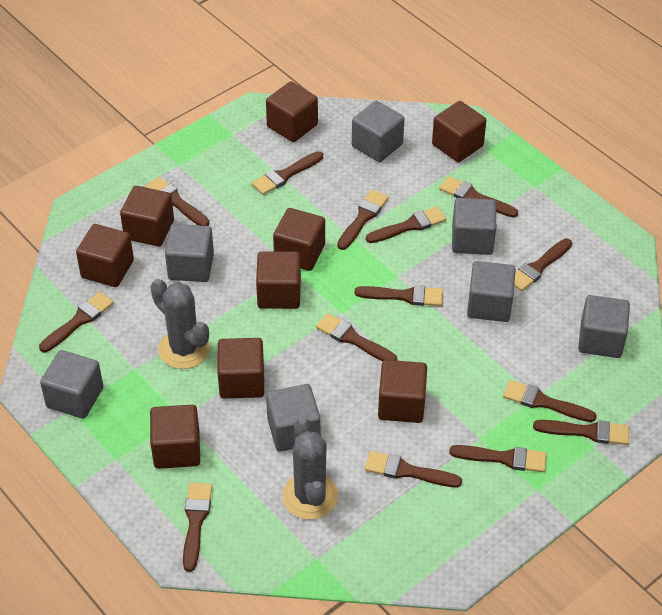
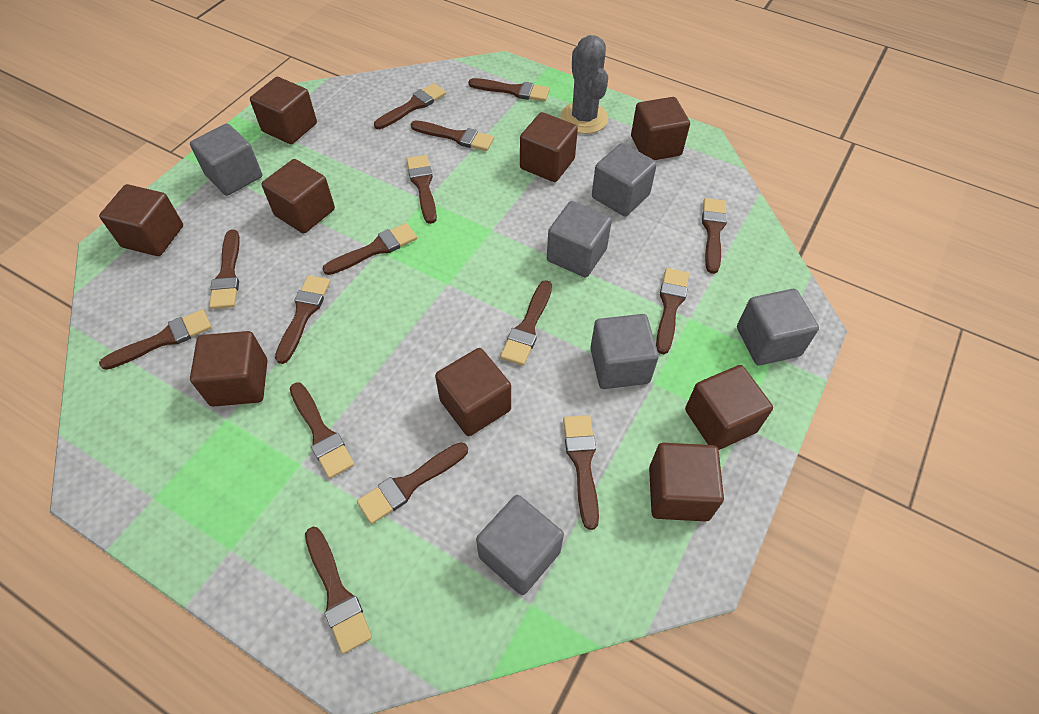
brown brush: [39,291,114,352] [145,177,210,226] [183,483,212,572] [252,151,323,195] [316,313,397,362] [337,190,389,250] [355,285,443,306] [365,451,462,487] [366,206,446,243] [439,176,518,218] [449,445,547,472] [503,380,597,422] [514,238,572,291] [533,420,629,445] = 14 -> [99,309,212,370] [209,229,240,309] [275,275,331,364] [290,382,354,479] [305,527,372,654] [322,223,417,275] [357,442,468,524] [374,83,446,129] [406,155,437,224] [411,120,494,151] [468,78,550,102] [500,280,552,366] [563,415,599,530] [656,268,689,354] [702,198,727,274] = 15
grey cactus: [151,279,210,369] [282,418,338,520] = 2 -> [560,35,608,134] = 1
grey cube: [40,350,103,419] [165,224,214,282] [266,384,320,452] [352,101,405,162] [452,198,496,255] [467,261,516,322] [578,295,630,358] = 7 -> [190,123,262,196] [476,495,564,595] [547,201,612,278] [590,314,659,389] [592,143,657,217] [737,289,819,365] = 6

